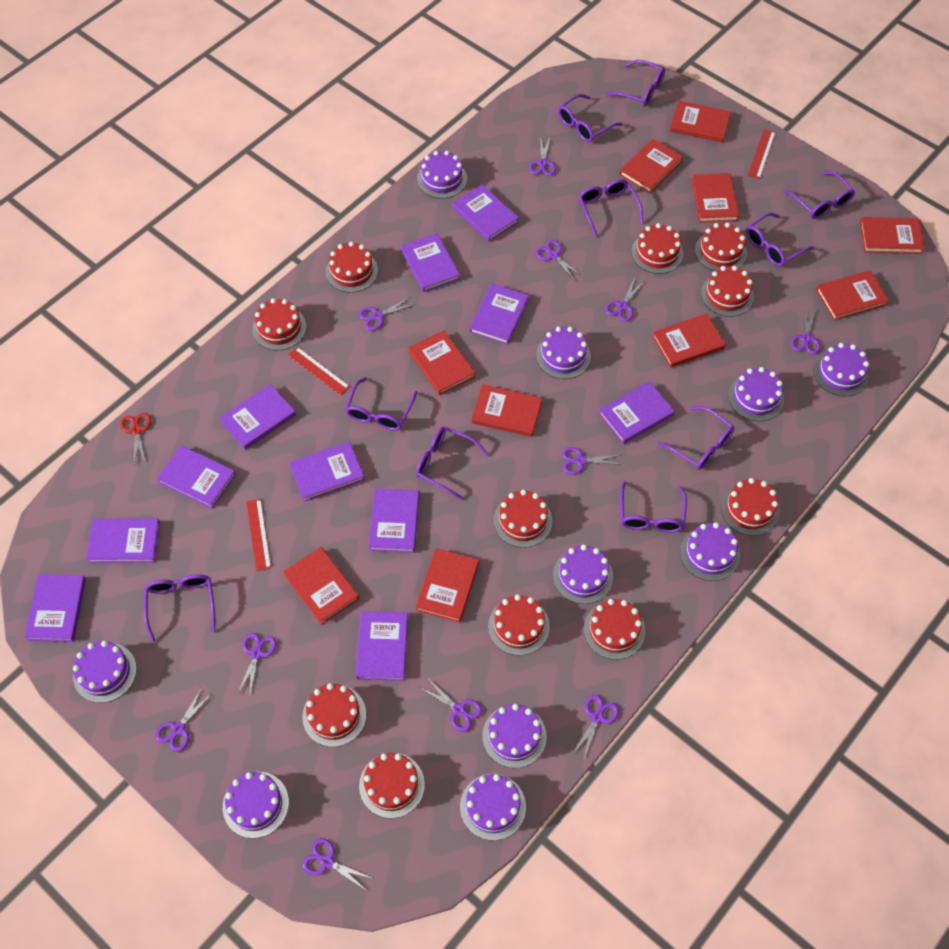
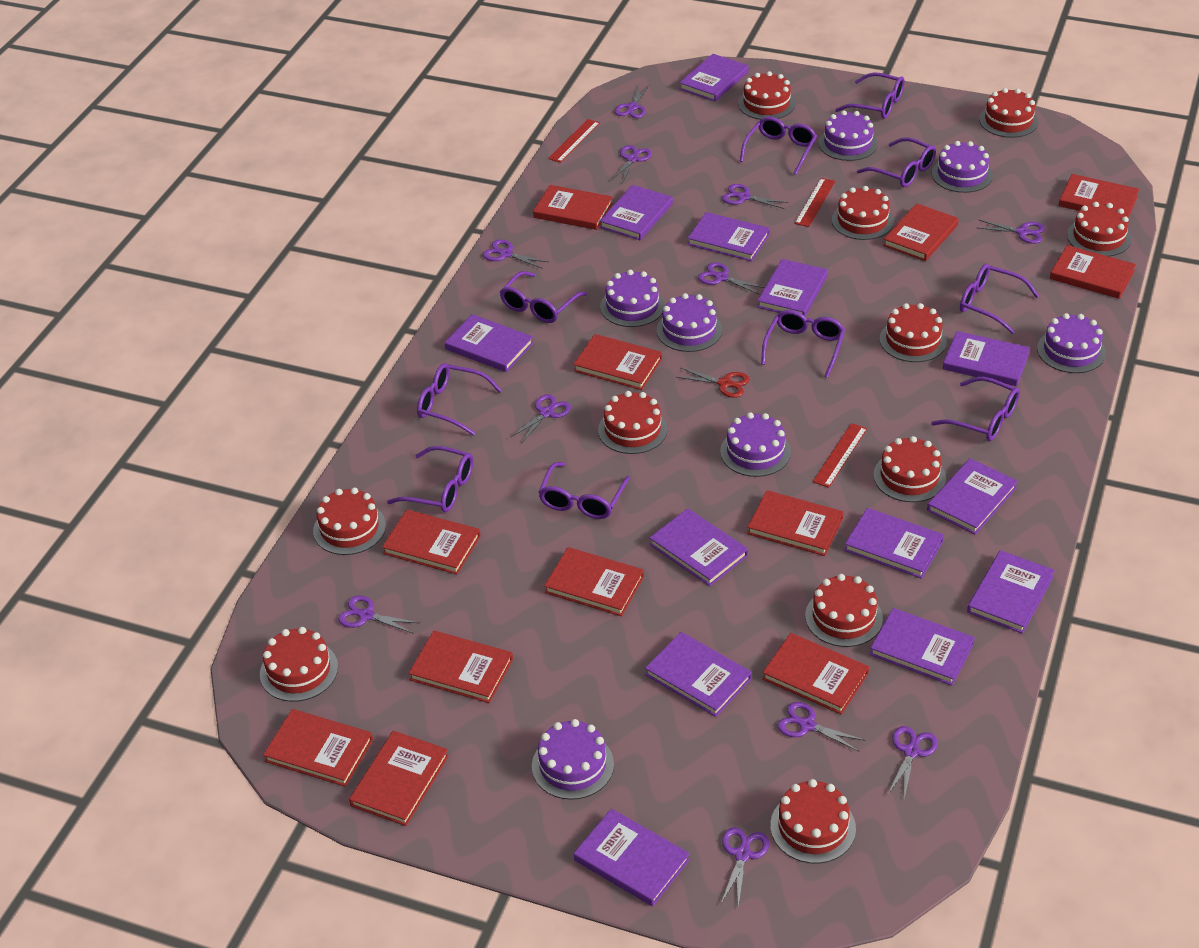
purple book: [25,574,86,642] [86,518,160,563] [157,445,236,509] [219,384,296,450] [289,441,365,502] [356,611,408,681] [369,489,419,553] [401,233,460,292] [453,185,519,242] [469,283,529,345] [598,381,675,444] = 11 -> [444,314,533,372] [574,809,690,906] [599,185,673,240] [645,632,752,717] [649,508,748,586] [679,54,749,102] [688,212,770,261] [757,259,828,316] [844,508,944,579] [870,608,975,686] [927,458,1018,535] [943,331,1030,386] [967,550,1055,634] = 13
purple cake: [73,641,137,703] [223,772,289,838] [417,151,467,198] [460,774,526,840] [482,704,547,768] [536,327,591,379] [553,544,613,604] [680,522,740,581] [728,367,784,421] [813,343,869,396] = 10 -> [532,719,614,800] [600,270,665,327] [657,293,722,352] [720,412,791,477] [819,110,878,161] [932,141,993,193] [1037,313,1106,373] = 7
red book: [283,547,359,625] [408,330,475,395] [415,548,479,623] [471,384,542,437] [619,139,683,194] [652,314,726,368] [670,101,731,143] [691,173,739,223] [816,270,889,320] [860,217,925,254] = 10 -> [263,709,373,787] [349,731,449,826] [382,510,480,574] [408,631,513,703] [533,185,613,230] [544,547,644,616] [573,334,662,390] [747,490,843,556] [762,633,869,714] [883,203,959,261] [1050,245,1136,299] [1059,174,1139,218] = 12

